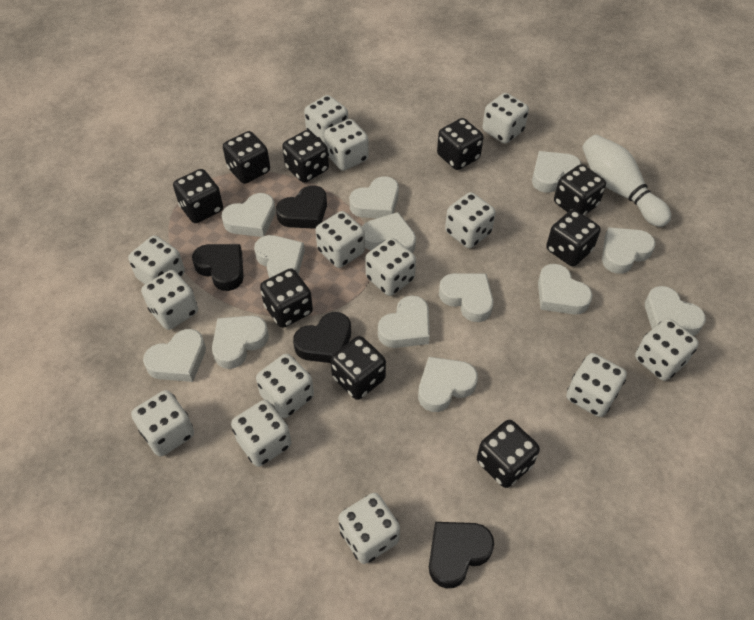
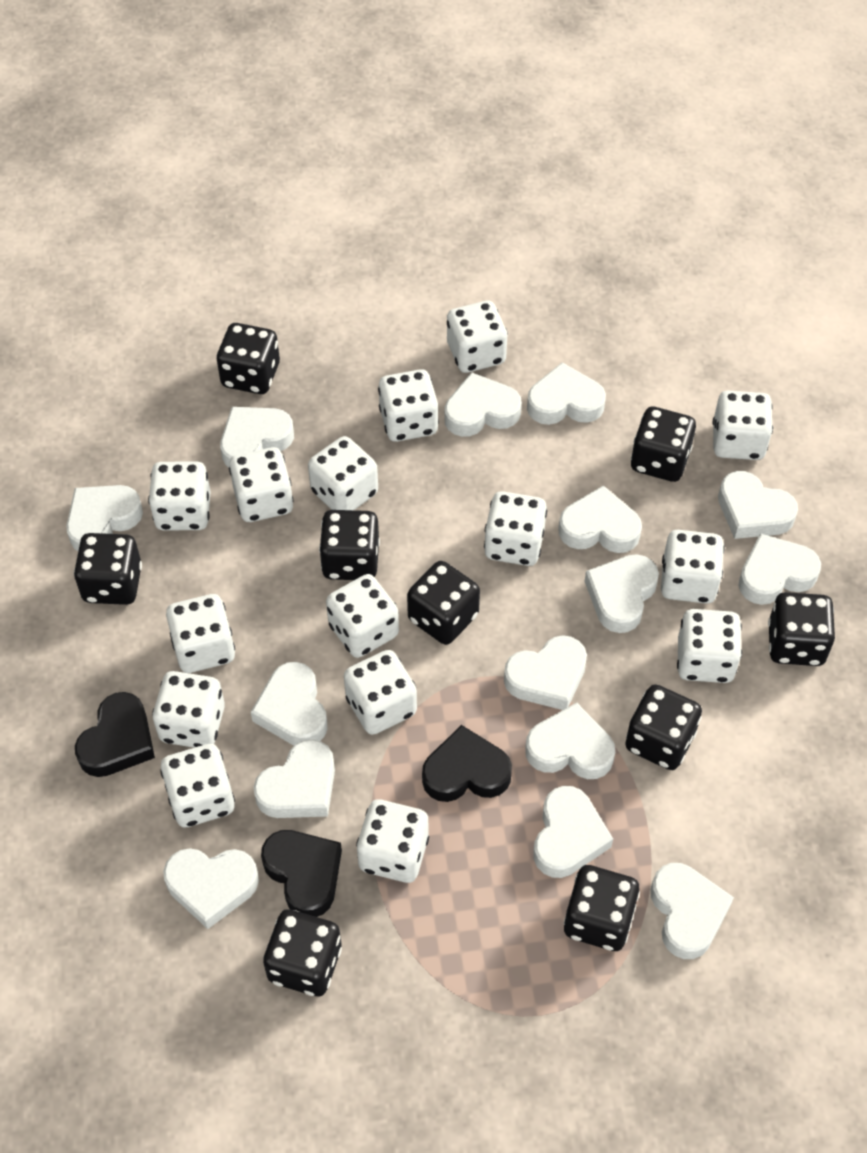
black heart: [192,244,244,291] [276,185,327,229] [293,312,351,363] [429,522,494,588] = 4 -> [75,692,155,777] [261,830,342,917] [422,725,512,802] = 3
white bowling pin: [582,134,671,227] = 1 -> none = 0
white dice: [128,235,185,284] [131,390,194,456] [141,270,198,330] [231,400,291,467] [256,354,314,418] [304,95,348,143] [316,211,365,268] [324,119,369,171] [338,493,400,564] [365,238,416,296] [445,192,496,248] [482,93,529,144] [566,353,627,417] [635,318,699,381] = 14 -> [148,461,211,531] [152,671,225,748] [160,744,235,827] [166,594,235,673] [229,447,294,522] [308,436,378,510] [326,574,399,658] [344,650,417,735] [356,799,429,883] [378,369,439,442] [447,301,508,373] [484,491,547,566] [661,530,724,604] [677,609,742,683] [713,391,773,460] = 15
white heart: [143,329,206,382] [212,316,269,369] [222,193,276,237] [254,235,305,278] [349,176,399,218] [362,212,416,253] [378,295,430,348] [418,357,478,412] [439,273,493,322] [532,151,581,193] [538,264,593,315] [602,227,656,274] [645,286,706,336] = 13 -> [66,485,143,551] [163,848,259,929] [220,407,294,467] [251,662,327,745] [254,739,335,818] [444,372,522,437] [504,635,587,710] [525,703,615,779] [527,362,606,425] [533,786,613,878] [558,486,642,553] [584,554,659,633] [651,863,734,959] [718,471,798,539] [738,533,821,605] = 15

